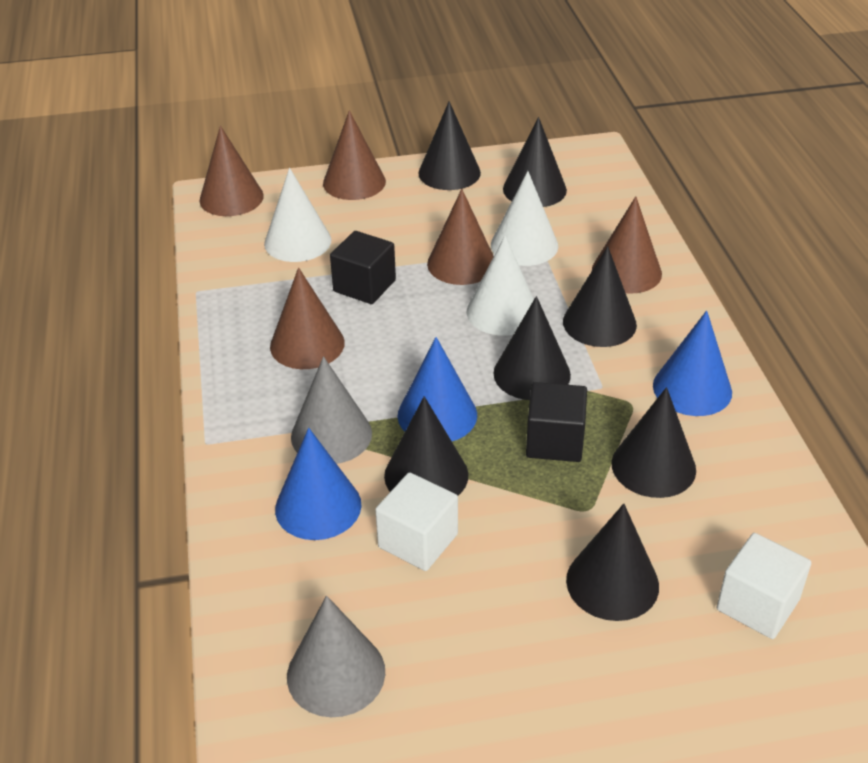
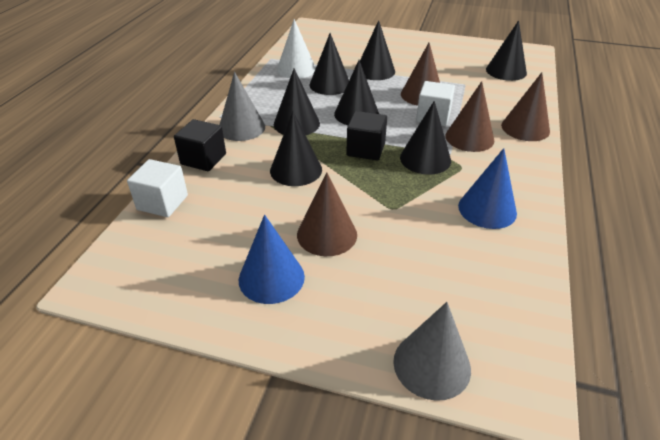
blue cone: [275,428,362,540] [398,337,477,441] [653,310,732,416] = 3 -> [239,215,305,304] [458,148,517,229] = 2
brown cone: [200,126,264,216] [270,268,345,369] [323,110,386,200] [427,189,494,285] [592,196,662,294] = 5 -> [297,172,357,256] [401,43,440,105] [445,81,494,152] [501,72,550,141] = 4
white cone: [264,168,331,262] [466,236,534,336] [491,171,558,266] = 3 -> [277,19,316,79] = 1

